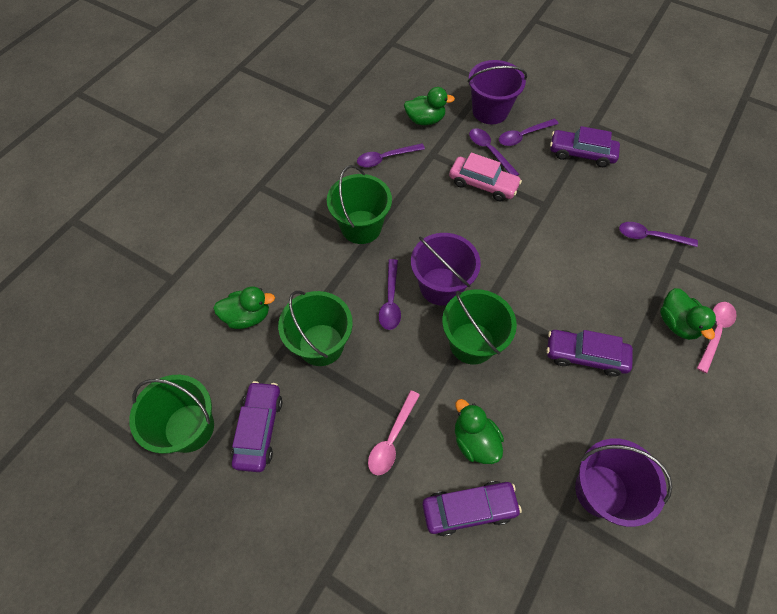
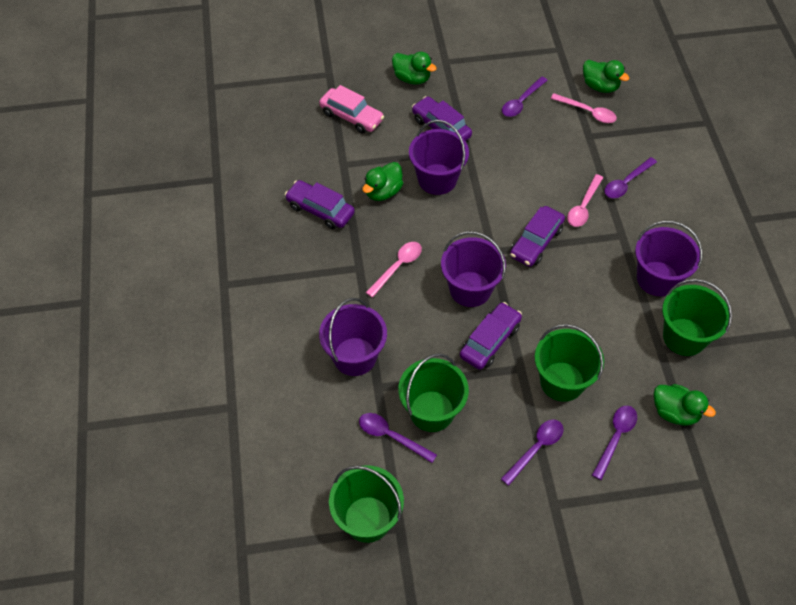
pink spoon: [368,390,420,475] [697,302,737,373] = 2 -> [366,242,422,298] [551,93,617,123] [567,174,603,227] = 3
purple bucket: [411,233,481,305] [468,60,527,124] [575,438,672,527] = 3 -> [319,298,387,376] [409,120,469,195] [441,231,506,307] [635,221,703,296] = 4

